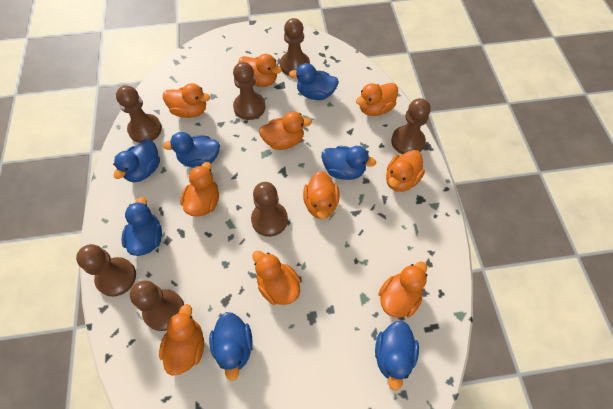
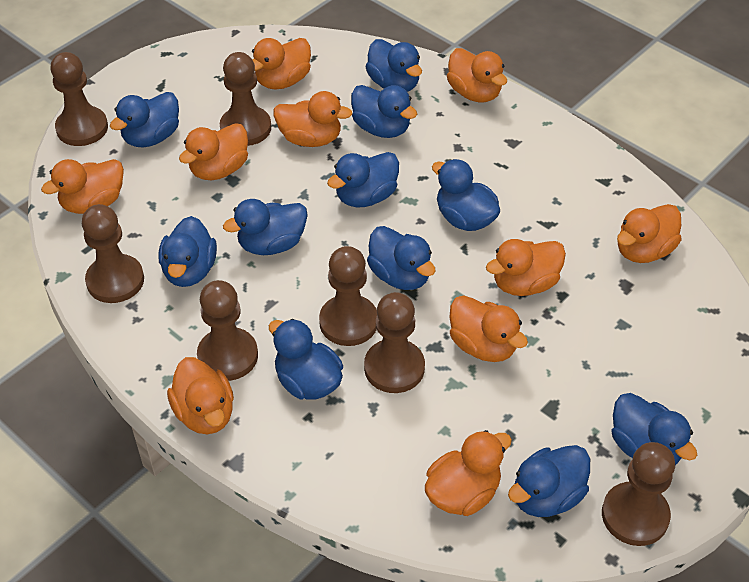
blue duck: [113,139,160,182] [121,197,162,256] [163,132,220,168] [209,312,253,381] [289,63,339,100] [321,146,376,180] [375,321,419,391] = 7 -> [110,92,179,147] [158,216,217,287] [223,199,308,255] [269,319,343,400] [327,152,399,207] [351,85,417,138] [365,39,422,92] [367,226,435,290] [432,159,500,231] [508,445,590,517] [612,393,697,465] = 11

